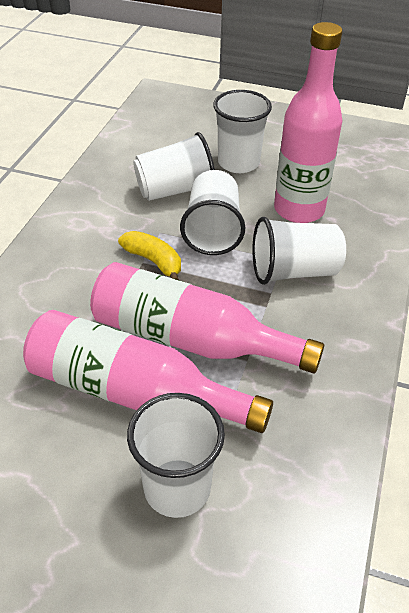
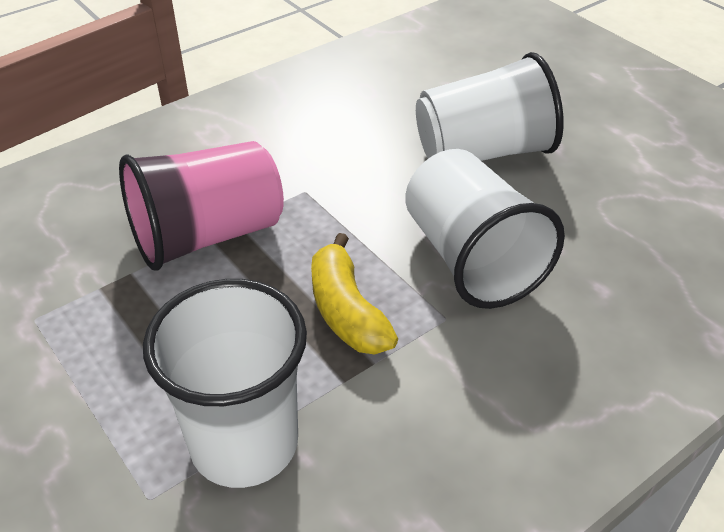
pink bottle: [23,310,273,433] [90,262,324,374] [274,22,342,223] = 3 -> none = 0
pink cup: none = 0 -> [119,141,284,271] = 1
white cup: [127,393,225,518] [133,132,215,201] [180,170,245,255] [213,90,272,173] [253,217,346,285] = 5 -> [143,279,307,488] [405,149,565,309] [416,52,564,161] = 3

